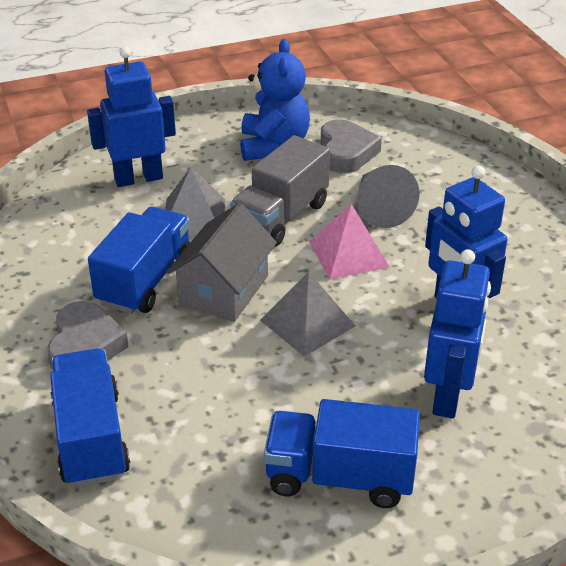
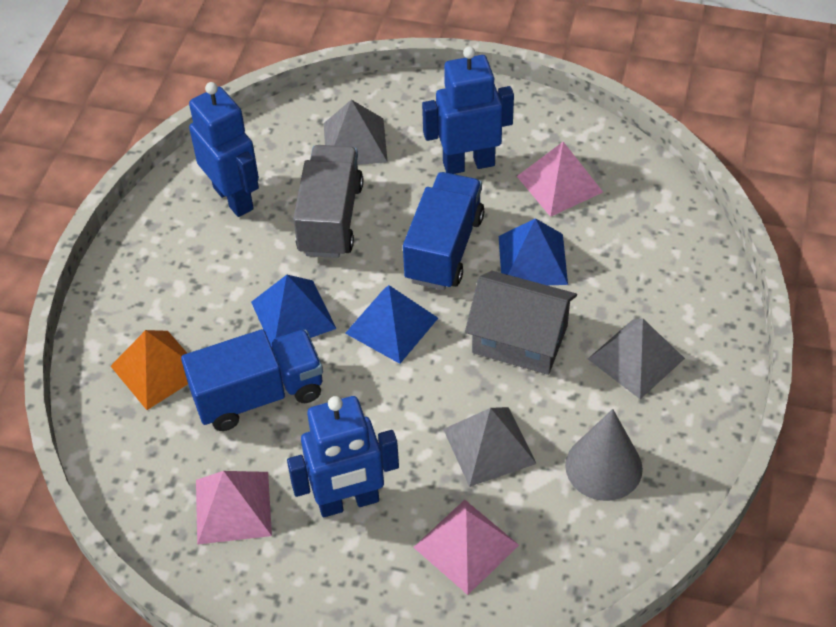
blue pyramid: none = 0 -> [251,275,336,347] [345,285,438,364] [499,218,568,285] = 3
blue teddy bear: [240,39,310,161] = 1 -> none = 0
blue truck: [50,348,130,487] [88,207,190,314] [264,399,420,508] = 3 -> [181,329,323,431] [403,172,485,290] = 2
grey heart: [48,301,129,369] [321,119,382,173] = 2 -> none = 0
grey pyramid: [165,167,226,235] [260,272,355,356] = 2 -> [324,100,388,165] [443,407,537,487] [588,318,685,399] = 3
orange pyramid: none = 0 -> [111,330,188,410] = 1
pink pyramid: [309,204,389,280] = 1 -> [196,471,272,545] [413,500,519,595] [517,142,603,217] = 3

